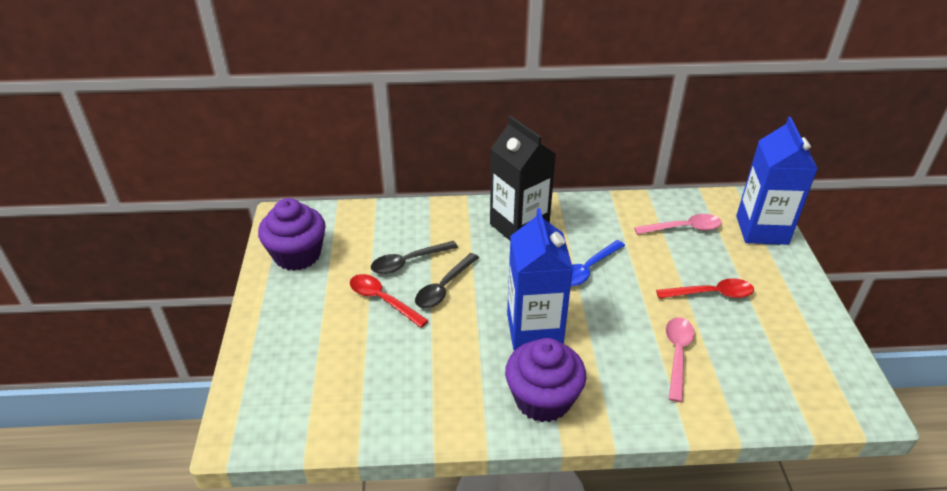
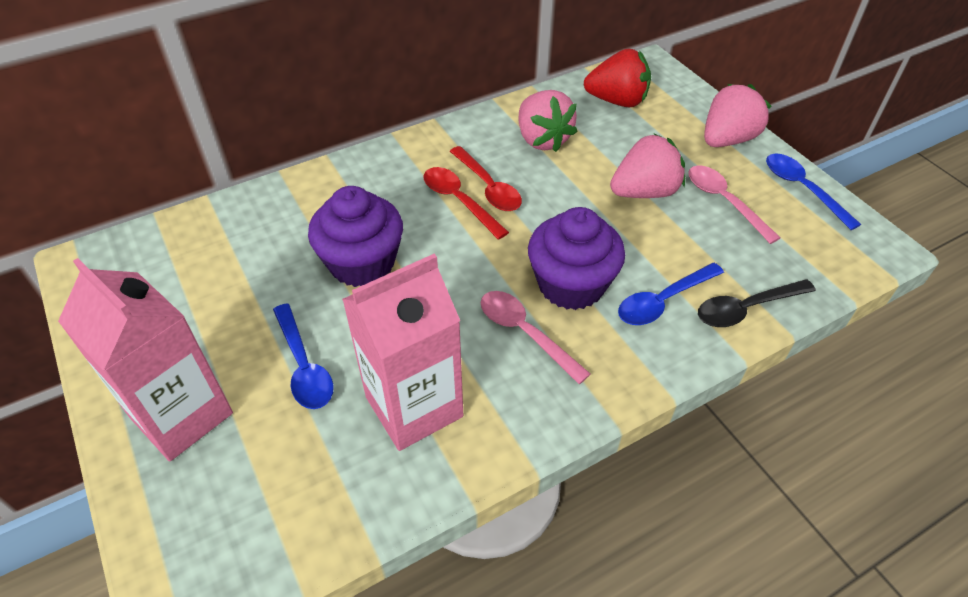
black carton: [490,116,556,241] = 1 -> none = 0
black spoon: [371,241,458,274] [415,253,479,308] = 2 -> [698,279,816,327] = 1
blue carton: [507,208,573,350] [736,117,818,245] = 2 -> none = 0
blue spoon: [571,240,625,286] = 1 -> [273,303,334,409] [618,263,724,325] [766,154,861,230] = 3
pink carton: none = 0 -> [58,258,233,461] [342,254,463,451] = 2
pink strawberry: none = 0 -> [519,90,578,152] [610,134,685,198] [704,84,771,147] = 3
red strawberry: none = 0 -> [584,49,651,107] = 1

